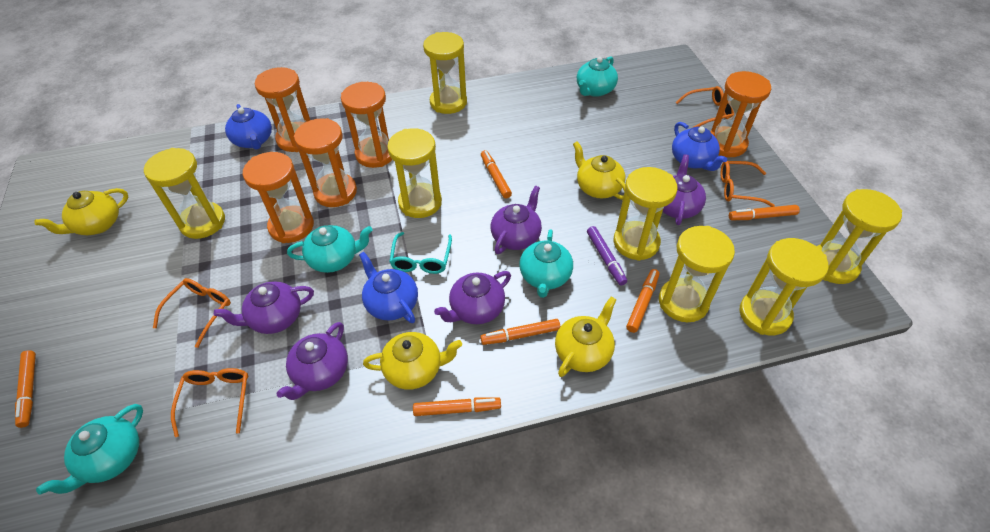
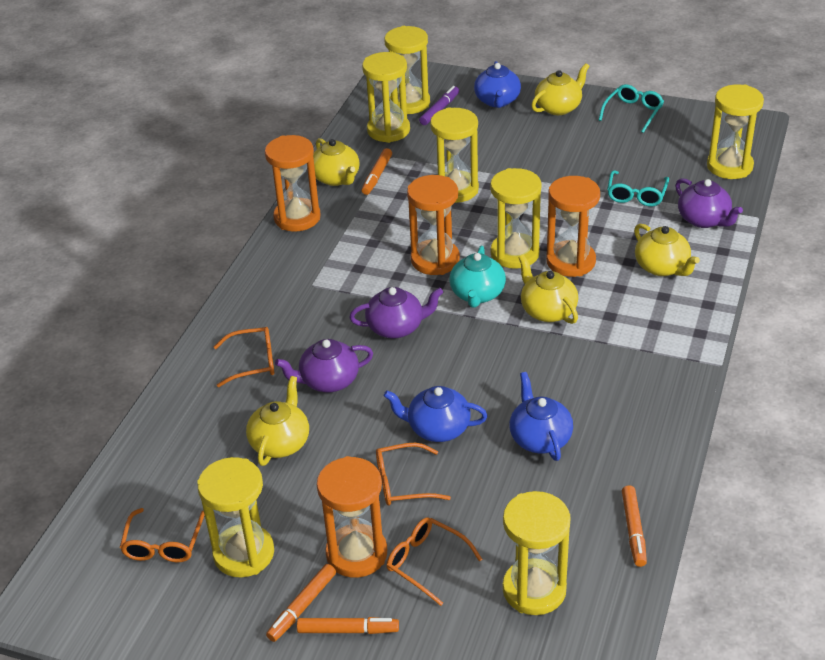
orange hourglass: [243,152,314,243] [255,67,310,152] [294,118,357,207] [341,82,392,168] [710,71,771,157] = 5 -> [265,135,321,231] [317,456,387,578] [407,175,460,275] [546,176,600,277] = 4
orange marker: [15,350,36,428] [413,397,501,416] [480,319,560,345] [481,150,512,198] [626,269,659,333] [729,205,800,220] = 6 -> [266,564,336,642] [297,617,399,634] [362,148,392,195] [622,485,647,567] = 4
purple teapot: [214,281,314,334] [276,322,348,400] [434,271,511,324] [491,186,542,254] [662,155,706,225] = 5 -> [275,339,373,392] [349,287,443,339] [675,178,743,228] = 3
turquoise glasses: [389,232,452,274] = 1 -> [599,84,664,133] [607,170,669,206] = 2
turquoise teapot: [36,404,143,495] [287,225,373,273] [519,229,573,298] [577,56,618,97] = 4 -> [450,246,506,308] = 1
yellow teapot: [34,188,128,235] [363,332,462,390] [555,297,617,377] [573,141,625,200] = 4 -> [246,376,309,466] [313,138,360,186] [518,254,578,324] [531,63,589,115] [634,224,700,276] = 5

